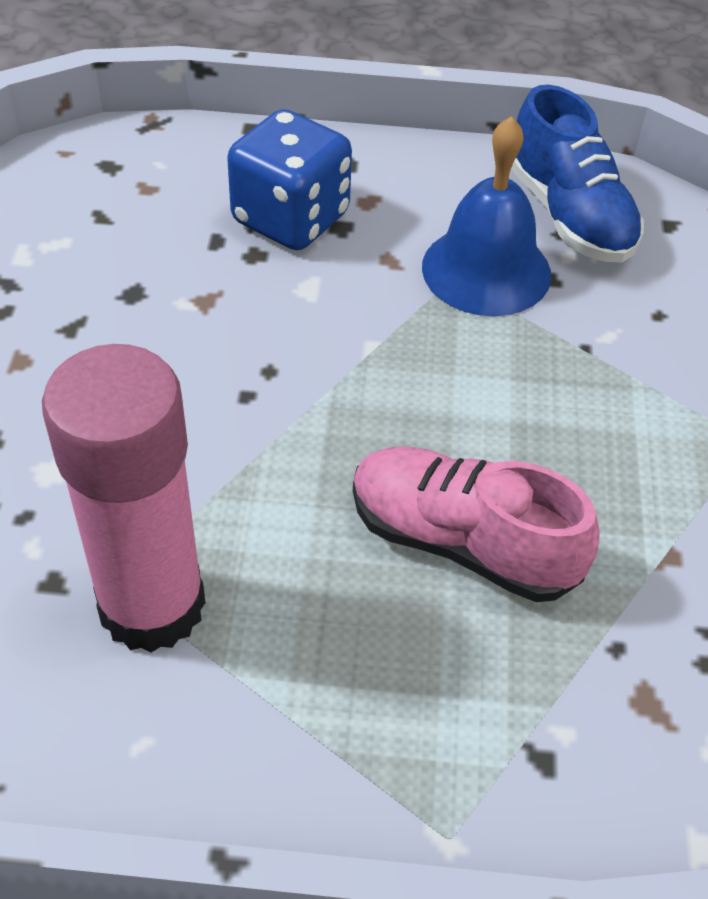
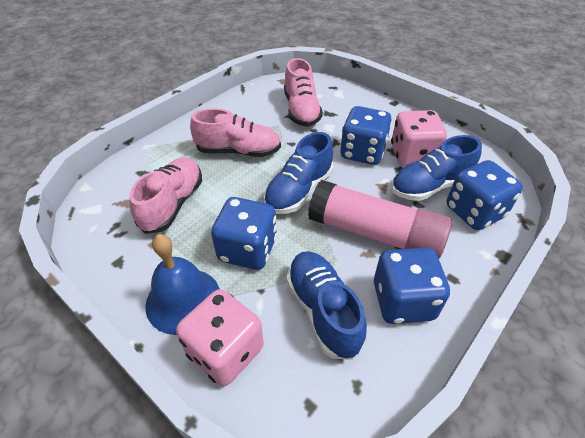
blue dice: [227,109,352,250] = 1 -> [211,197,277,270] [340,106,392,165] [374,248,450,324] [446,160,523,230] = 4
blue shoe: [511,85,644,262] = 1 -> [264,132,333,214] [287,251,367,360] [391,135,482,201] = 3
pink dice: none = 0 -> [176,289,264,386] [391,110,447,166] = 2
pink shoe: [353,446,600,602] = 1 -> [129,158,202,234] [190,108,281,157] [284,58,323,127] = 3

